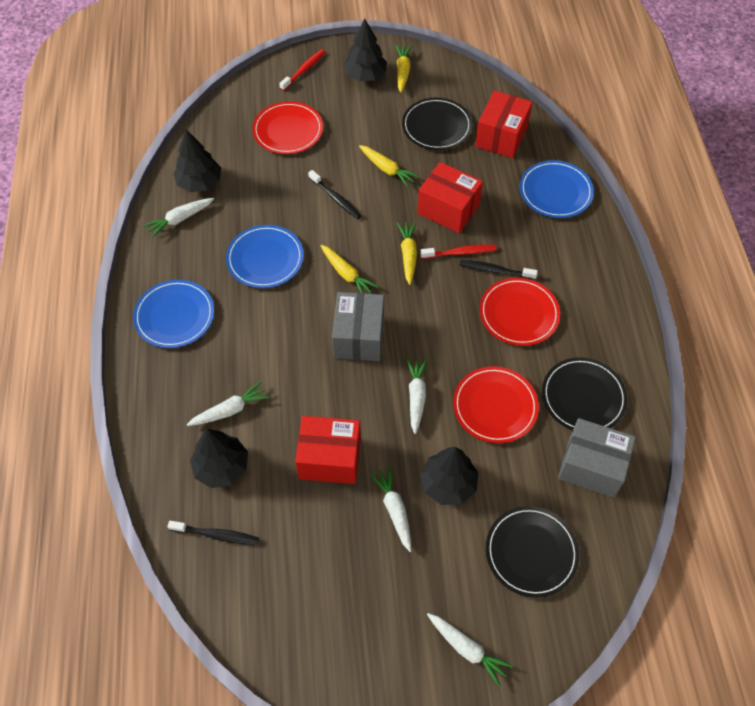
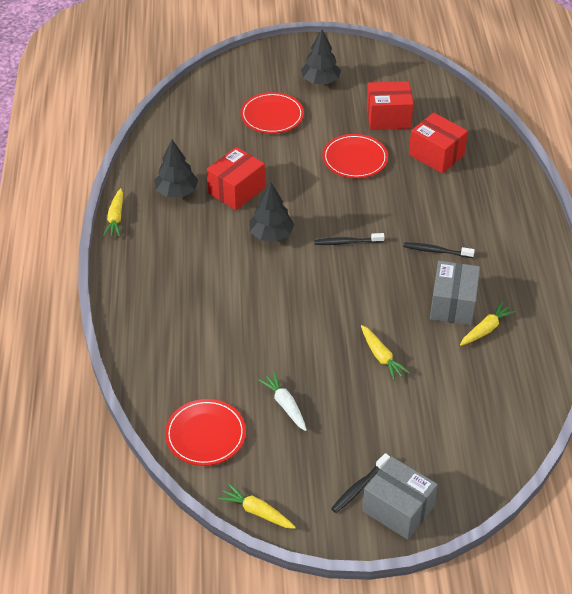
black plate: [402,98,472,150] [486,506,579,598] [542,357,628,430] = 3 -> none = 0
black tree: [173,129,221,192] [190,429,248,488] [343,19,387,81] [420,447,479,505] = 4 -> [154,139,198,197] [249,182,294,242] [301,29,341,84] = 3
blue plate: [133,280,214,348] [226,225,304,288] [520,160,594,218] = 3 -> none = 0
red toothbrush: [279,49,325,91] [420,245,496,259] = 2 -> none = 0
white carrot: [143,198,214,238] [187,381,269,426] [370,467,411,552] [406,358,427,434] [427,613,513,686] = 5 -> [258,372,307,431] = 1

